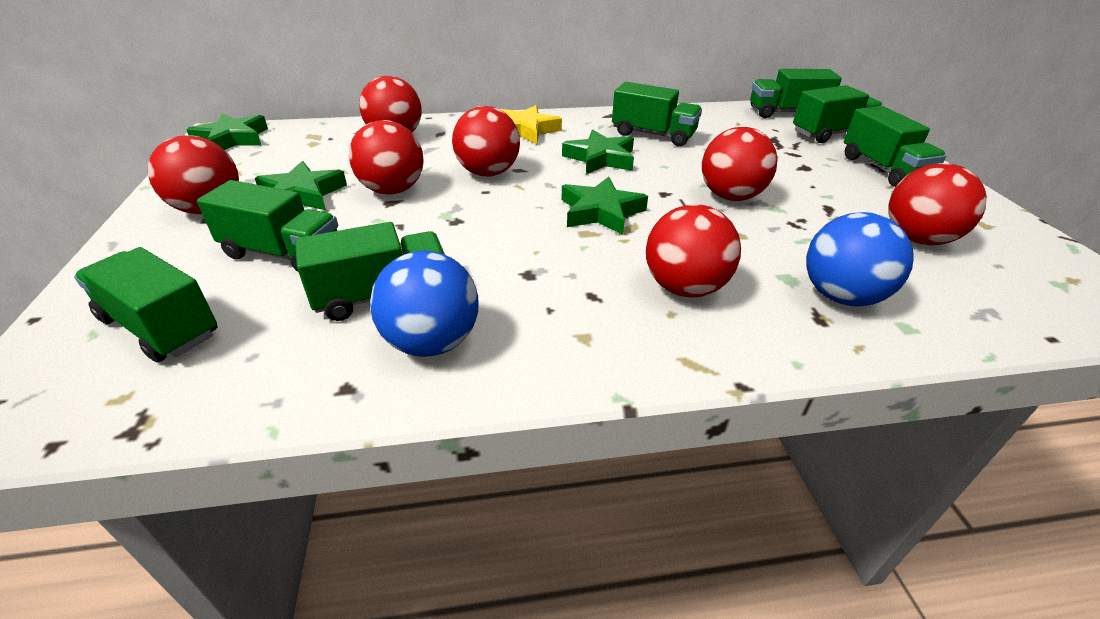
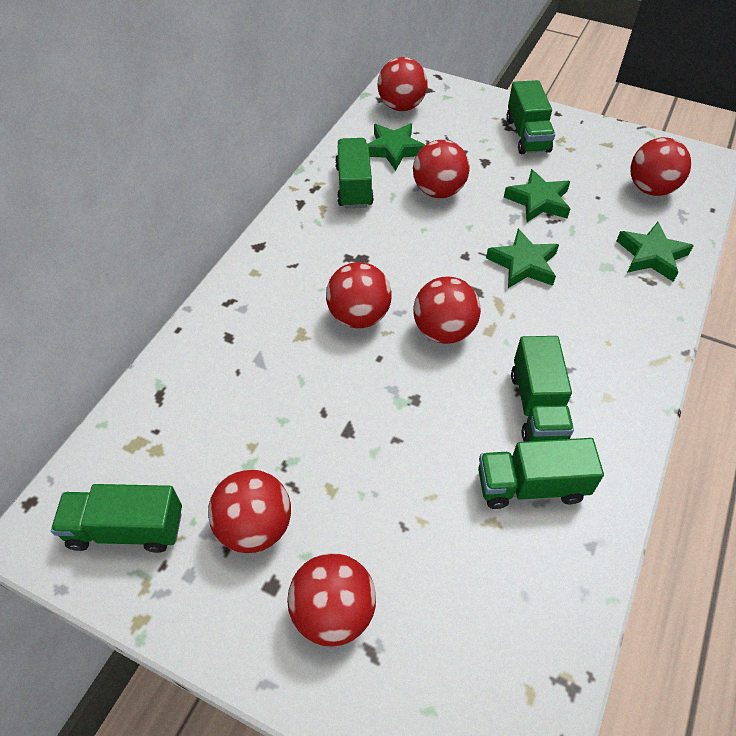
blue ball: [370,251,479,357] [806,212,914,307] = 2 -> none = 0
green truck: [74,247,217,362] [197,180,338,272] [295,222,445,321] [612,82,702,146] [750,69,842,118] [793,85,883,143] [844,106,947,187] = 7 -> [51,484,182,553] [335,138,374,208] [478,438,604,509] [506,80,555,154] [511,336,574,442] = 5
yellow star: [500,105,562,144] = 1 -> none = 0

